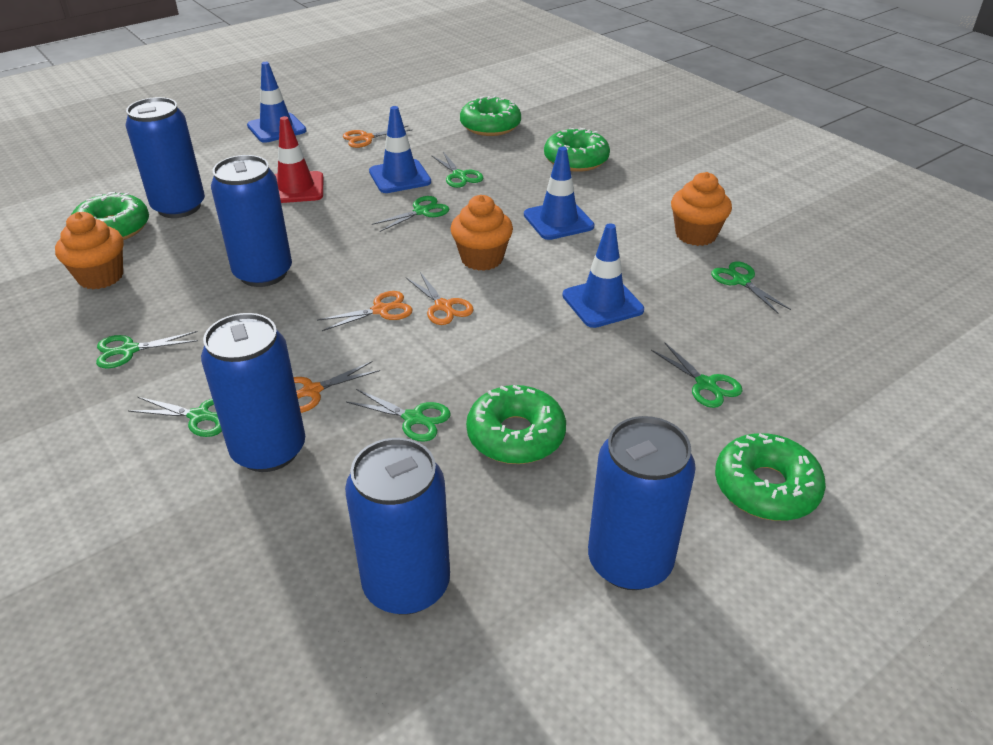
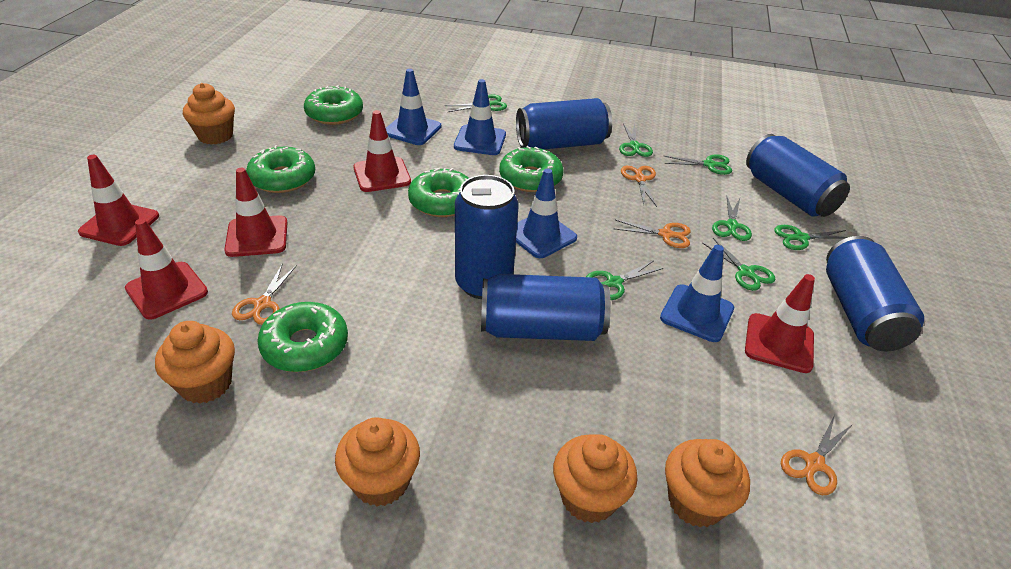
orange cupcake: [55,212,124,289] [451,195,513,271] [671,172,732,246] = 3 -> [155,321,235,404] [183,83,235,145] [335,417,420,507] [553,434,638,523] [665,439,750,527] = 5
red traffic cone: [275,116,323,203] = 1 -> [78,155,159,246] [125,219,208,320] [224,168,288,257] [353,110,411,192] [745,274,815,373] = 5

